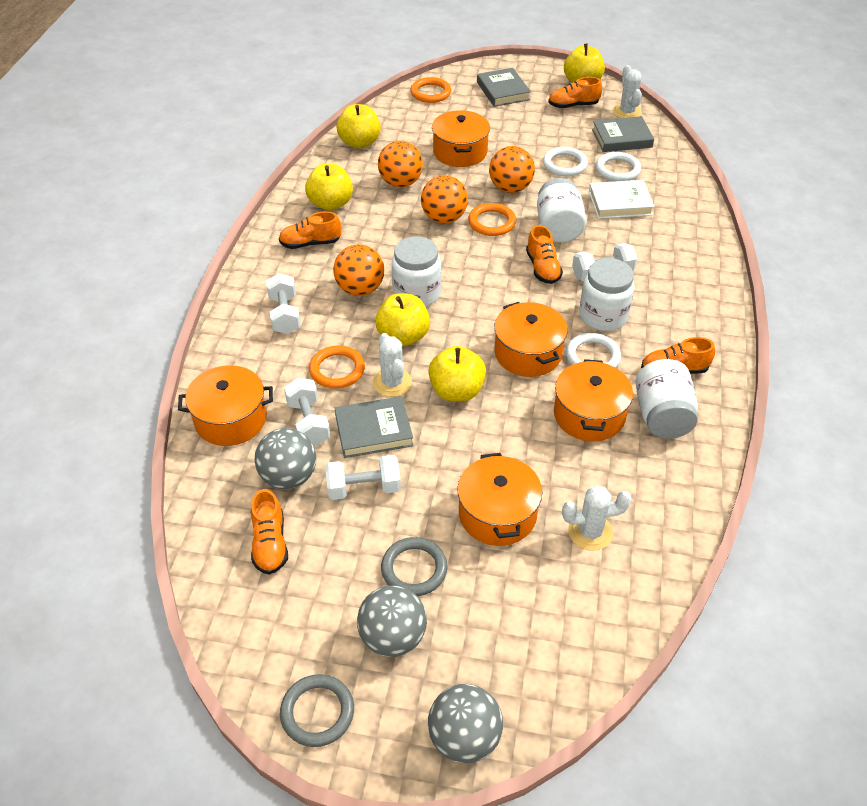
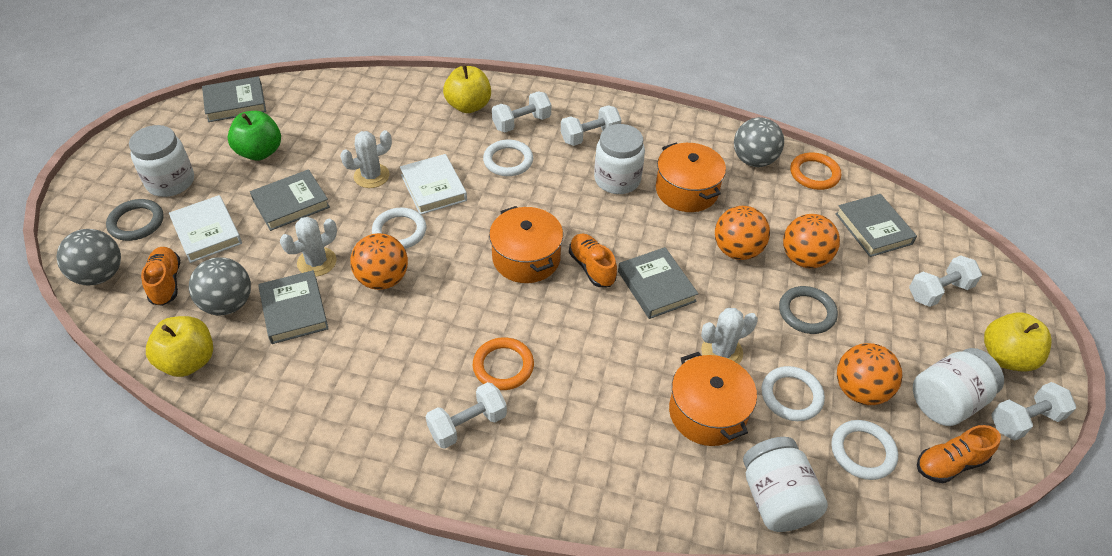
green apple: none = 0 -> [228,111,281,161] = 1
grey book: [335,396,414,458] [477,68,531,107] [592,116,654,152] = 3 -> [202,76,266,122] [250,169,330,231] [258,270,329,344] [618,247,698,319] [835,194,917,257] = 5
orange pot: [178,365,273,446] [432,110,490,167] [457,453,542,546] [494,302,567,377] [554,359,633,442] = 5 -> [489,206,563,283] [656,143,726,212] [669,352,757,446] = 3
orange ring: [309,346,365,388] [410,77,451,103] [468,203,516,236] = 3 -> [473,337,534,390] [790,152,841,190] = 2
orange shoe: [251,489,288,575] [279,211,341,249] [526,225,563,284] [548,77,602,108] [641,337,715,374] = 5 -> [141,247,180,306] [569,233,617,287] [917,425,1001,484] = 3
white book: [589,180,654,219] = 1 -> [169,195,242,263] [400,154,467,214] = 2
white dumbbell: [266,273,301,334] [284,378,330,446] [325,455,401,500] [572,243,637,281] = 4 -> [426,382,507,449] [492,91,551,132] [561,105,621,146] [909,255,982,307] [991,382,1076,441] = 5
white ring: [543,147,588,176] [566,333,621,368] [596,152,641,181] = 3 -> [372,208,426,249] [483,139,533,176] [761,366,825,421] [831,420,898,480] = 4
yellow apple: [305,164,353,211] [336,104,381,149] [375,293,430,346] [428,346,486,402] [564,44,605,83] = 5 -> [146,316,213,377] [443,65,491,113] [984,313,1051,372] = 3

